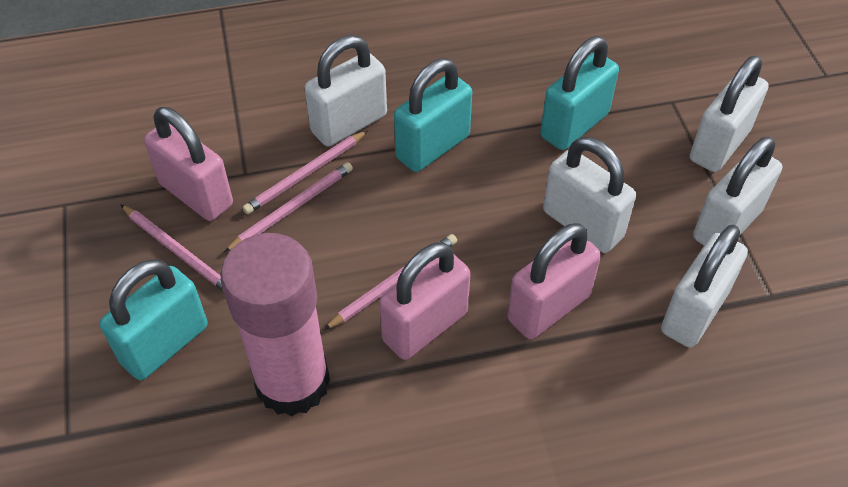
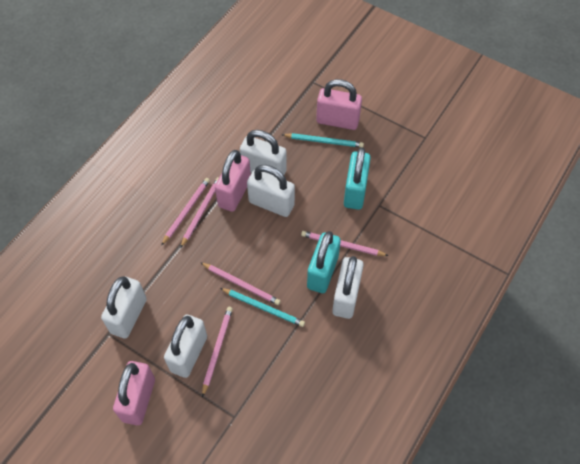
pink glue stick: [220,233,330,416] = 1 -> none = 0
pink pencil: [121,205,224,292] [224,162,353,252] [242,130,368,214] [324,234,457,330] = 4 -> [161,178,210,246] [180,177,219,248] [200,262,281,305] [202,307,233,397] [301,231,389,256] = 5
turquoise padlock: [99,259,208,380] [394,58,472,172] [540,36,619,150] = 3 -> [307,231,341,293] [344,147,371,210] = 2
turquoise pencil: none = 0 -> [220,288,305,327] [282,133,364,147] = 2

